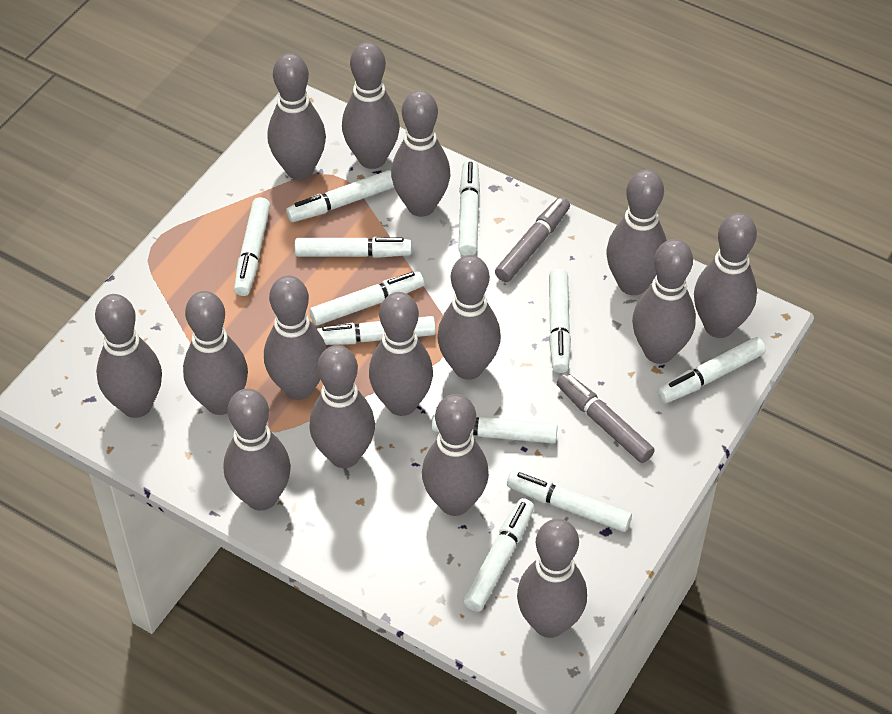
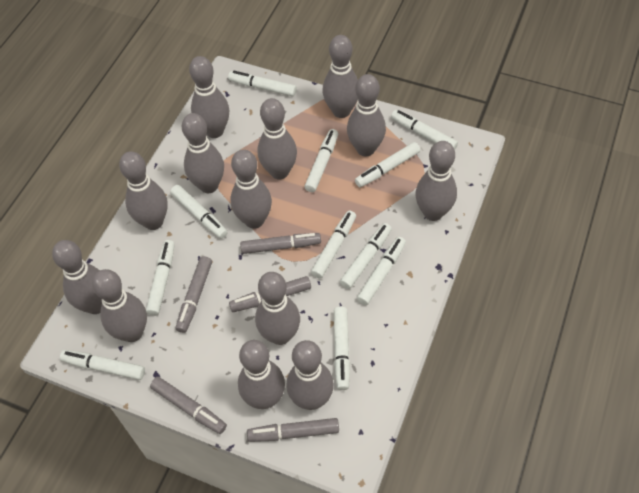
grey bowling pin: [95,294,162,418] [183,291,248,415] [224,388,291,511] [264,275,327,400] [268,53,326,180] [309,345,375,468] [342,42,400,169] [369,292,433,416] [391,90,450,217] [422,394,489,516] [437,255,501,380] [517,519,587,638] [606,170,667,295] [632,239,696,364] [694,213,757,338] = 15 -> [52,240,102,314] [92,269,147,342] [119,151,168,230] [182,113,224,193] [189,56,229,138] [230,149,272,229] [238,340,285,409] [255,272,300,345] [258,98,297,179] [286,340,334,410] [322,35,358,118] [347,74,386,157] [415,141,457,221] = 13
grey marker: [495,197,570,282] [557,373,655,463] = 2 -> [150,377,227,434] [176,256,212,333] [229,276,311,312] [240,233,321,254] [247,418,339,442] = 5

